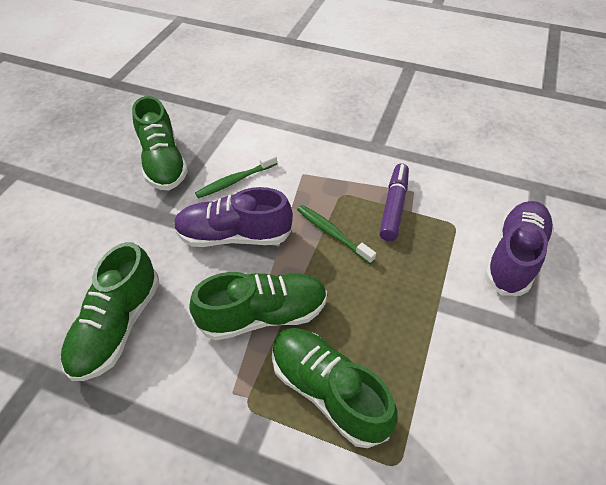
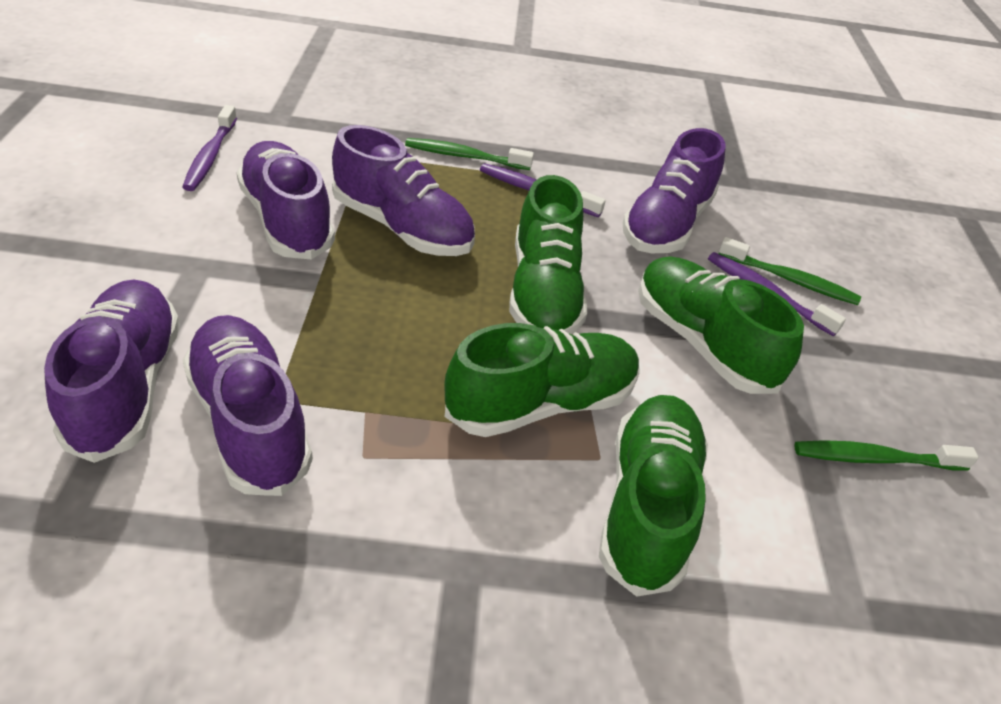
green toothbrush: [195,153,277,199] [297,205,376,264] = 2 -> [405,138,534,170] [719,237,861,305] [794,440,979,470] = 3
purple marker: [379,163,409,241] = 1 -> none = 0
purple shoe: [174,187,293,247] [484,201,554,296] = 2 -> [44,279,180,463] [182,315,313,496] [237,141,335,259] [332,125,475,256] [622,128,726,253] = 5
purple toothbrush: none = 0 -> [182,105,237,191] [480,163,606,217] [708,252,846,336] = 3

